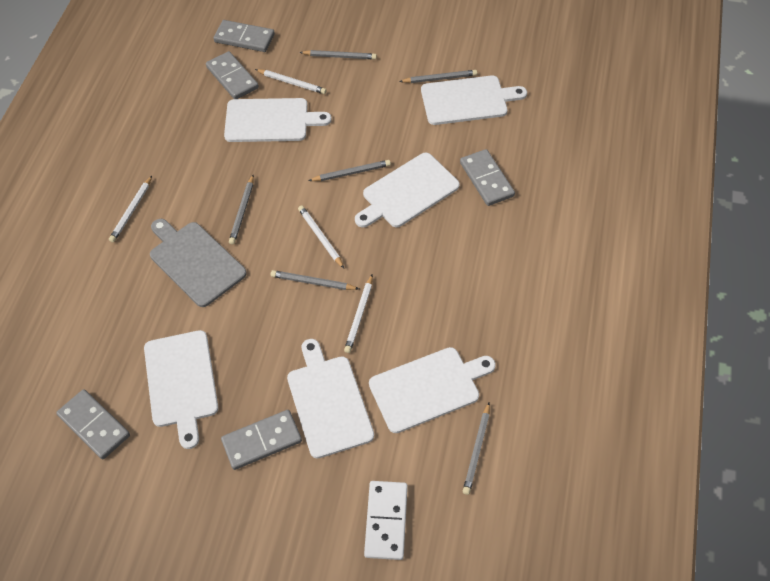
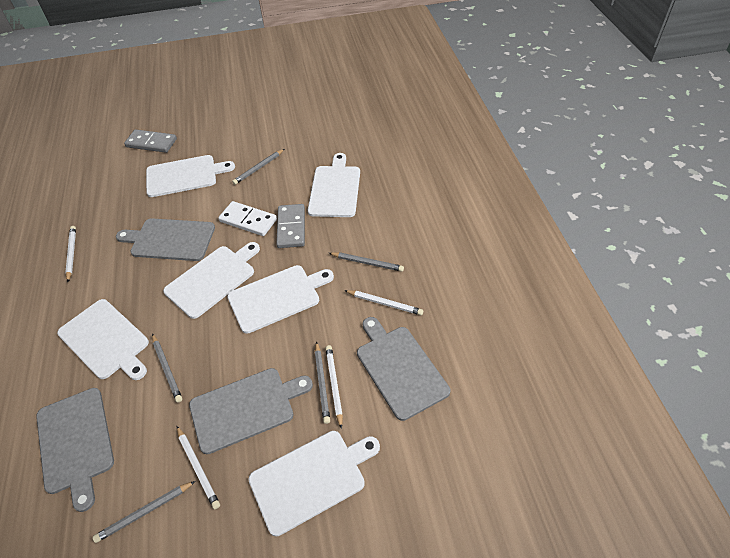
grey cutting board: [150,219,247,307] = 1 -> [36,388,114,512] [116,218,215,261] [189,368,313,454] [357,317,450,421] = 4
grey domino: [56,389,130,459] [206,51,259,99] [213,20,275,52] [221,410,302,470] [460,149,515,206] = 5 -> [124,129,177,153] [276,204,305,248] = 2
grey pencil: [229,175,254,244] [271,270,359,290] [300,50,377,59] [308,160,391,181] [399,70,477,83] [463,403,490,495] = 6 -> [93,481,195,543] [152,334,182,403] [232,149,284,185] [315,341,330,424] [329,252,404,272] = 5

